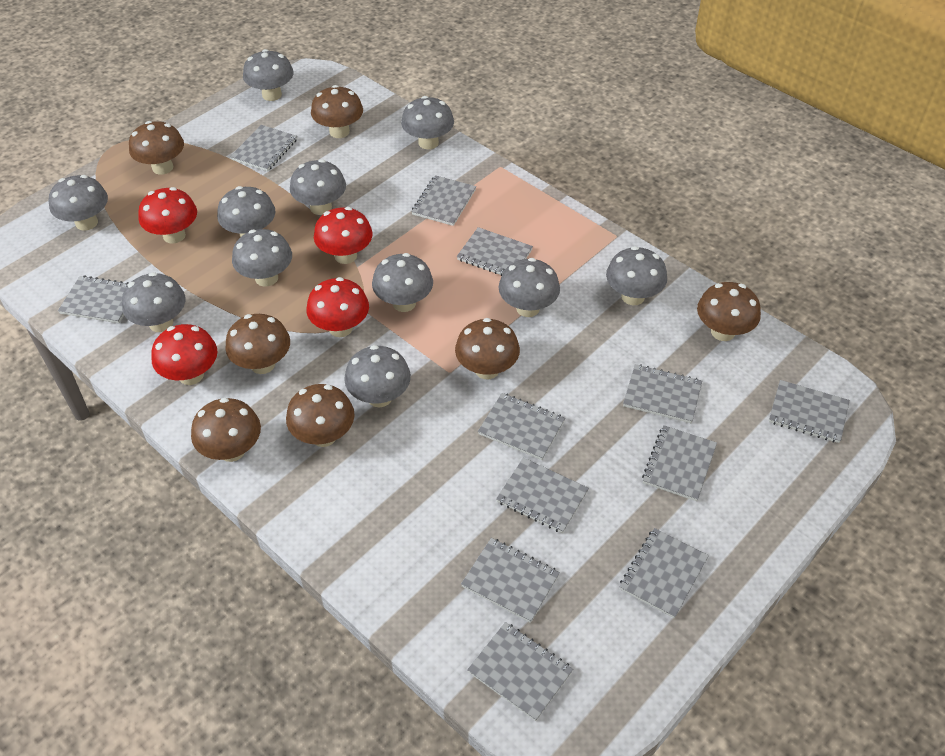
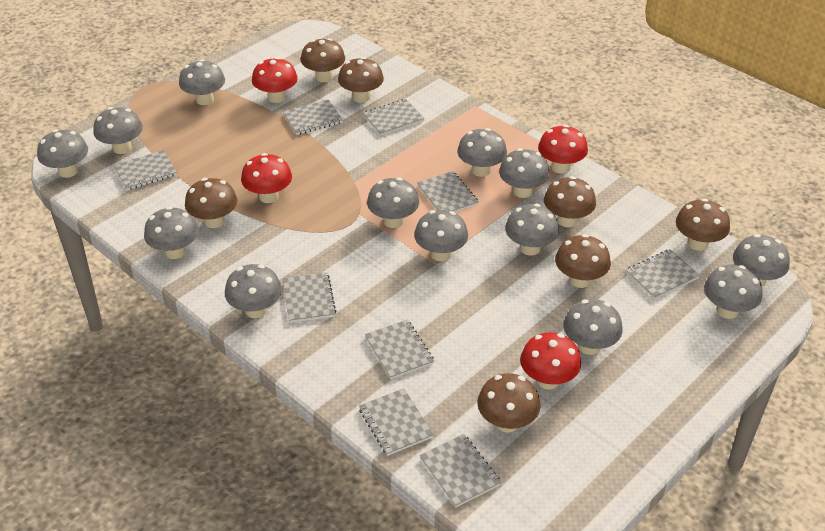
grey mushroom: [49,175,108,231] [122,272,185,332] [217,186,276,237] [232,229,292,287] [243,49,294,101] [290,159,346,215] [344,345,411,407] [372,253,433,312] [401,96,454,149] [498,258,560,317] [606,246,667,305] = 11 -> [37,130,88,178] [93,107,143,154] [144,207,199,259] [179,59,225,105] [225,264,282,318] [367,177,419,228] [414,210,468,261] [457,128,507,177] [499,148,550,198] [505,204,559,256] [563,299,623,355] [704,265,762,319] [733,234,790,287] = 13
grey notebook: [58,276,129,323] [230,125,297,171] [411,175,476,226] [457,227,533,276] [461,538,560,623] [467,622,573,721] [478,393,565,460] [496,458,589,533] [619,528,709,618] [623,364,702,423] [642,425,717,501] [769,380,850,443] = 12 -> [114,150,177,190] [282,272,336,323] [283,100,343,135] [359,388,434,456] [363,99,425,135] [365,320,434,379] [417,171,479,212] [420,434,501,507] [626,249,700,299] = 9

